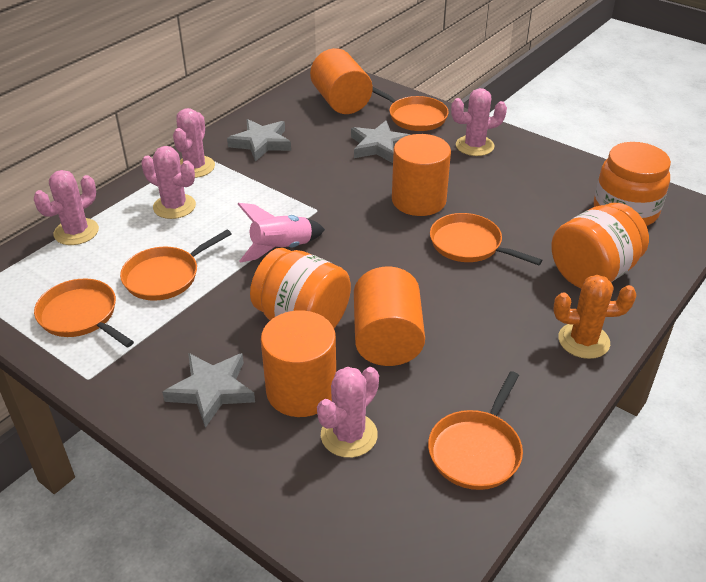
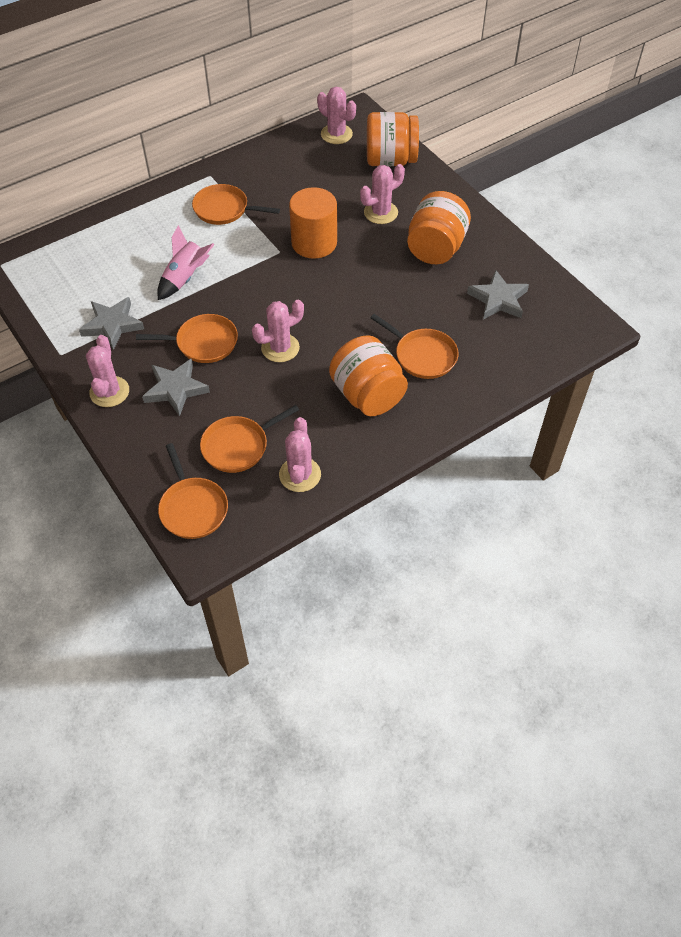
orange cactus: [553,275,636,359] = 1 -> none = 0
orange cylinder: [261,310,336,417] [310,48,373,114] [354,267,425,366] [392,134,451,216] = 4 -> [289,187,337,259] = 1

